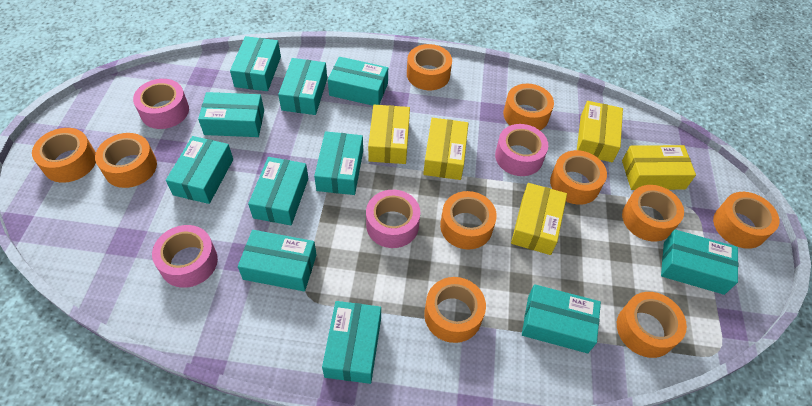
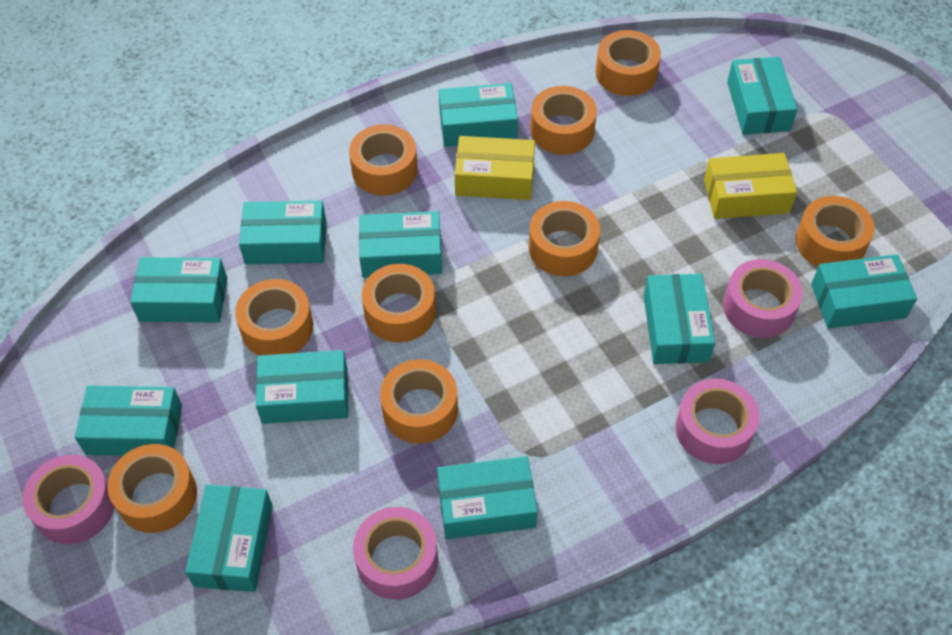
orange tape: [32,128,96,183] [95,133,157,188] [407,44,452,90] [424,277,486,343] [440,191,497,250] [503,84,554,130] [550,150,607,205] [617,292,687,358] [622,185,684,242] [713,192,780,249] = 10 -> [108,444,197,533] [235,279,313,356] [349,124,418,196] [362,264,436,342] [380,359,458,444] [529,201,600,276] [530,86,597,155] [595,30,661,96] [796,196,874,267] = 9
yellow box: [368,105,410,164] [423,118,468,180] [511,183,567,255] [577,101,623,162] [622,145,696,190] = 5 -> [455,136,535,200] [704,153,797,219] = 2

